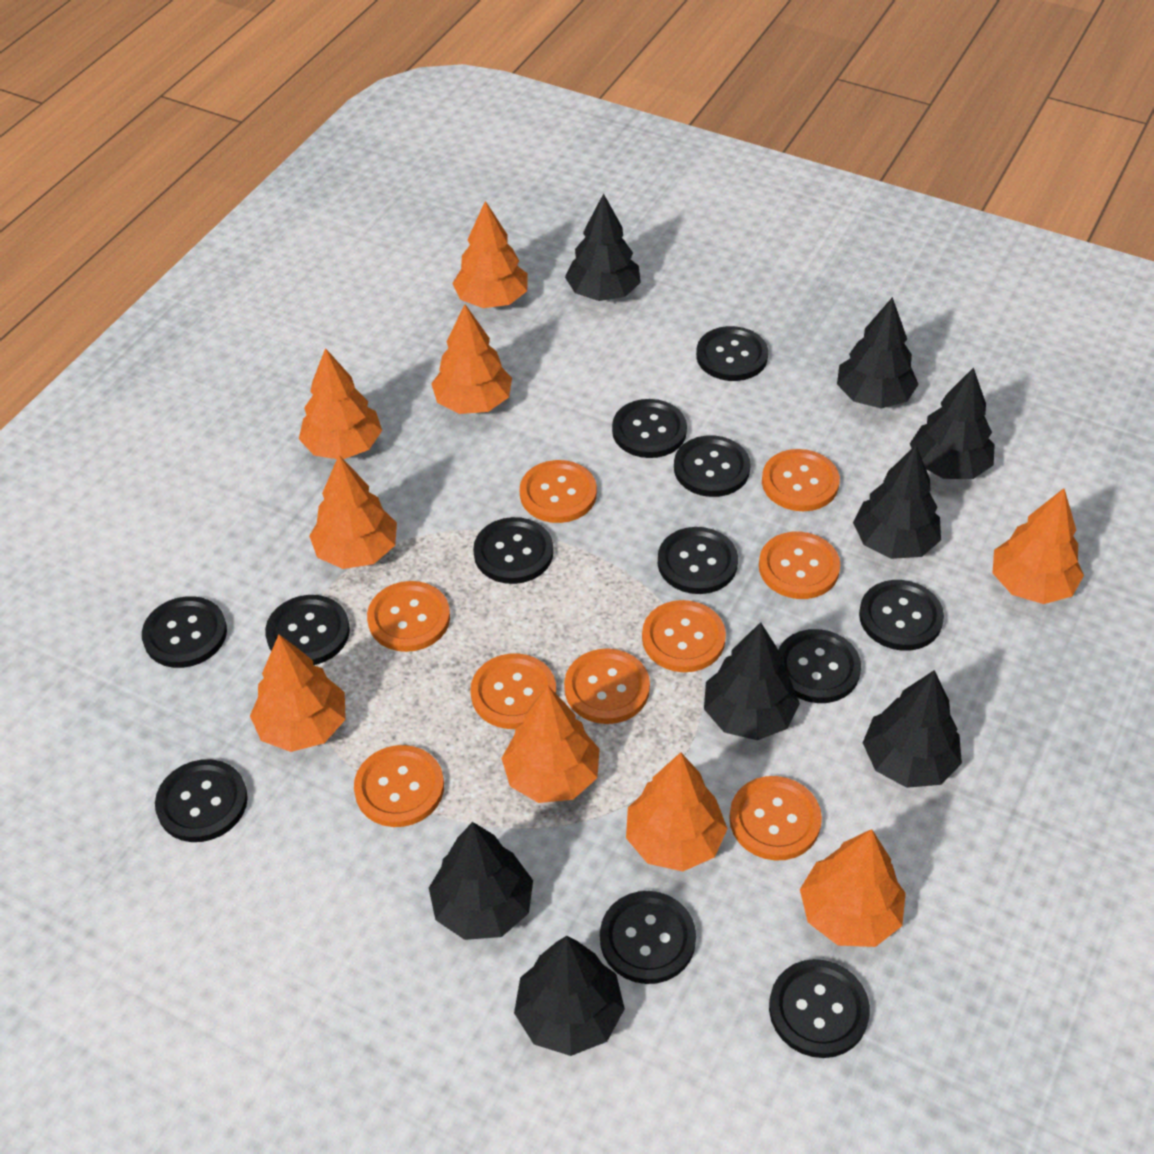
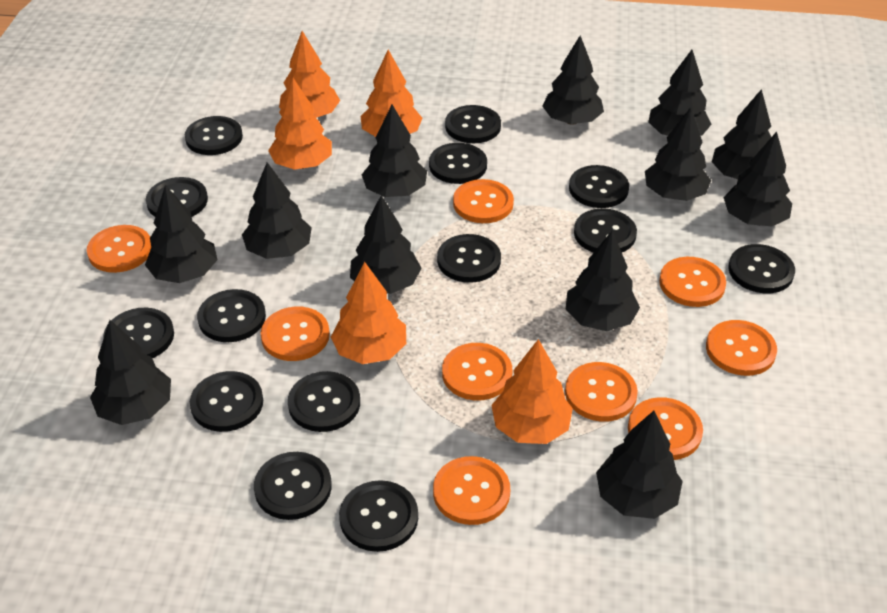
black button: [142,596,227,668] [155,759,248,842] [265,595,350,665] [473,517,553,584] [600,891,696,984] [612,399,687,458] [658,527,738,594] [674,435,751,497] [696,326,768,381] [769,959,870,1058] [778,629,861,703] [859,580,944,651] = 12 -> [103,308,174,358] [146,177,208,217] [185,116,243,155] [190,371,263,432] [197,289,266,342] [254,452,332,520] [288,371,360,432] [339,480,418,552] [429,143,487,184] [437,234,501,283] [445,105,501,143] [569,165,629,208] [574,208,637,253] [728,244,795,293] = 14
black tree: [429,822,533,940] [514,936,625,1056] [565,193,641,301] [704,622,800,740] [837,297,919,409] [853,445,941,559] [863,670,962,788] [910,367,995,479] = 8 -> [90,320,171,425] [145,185,217,283] [242,162,312,259] [350,195,421,294] [362,105,427,197] [542,35,604,125] [566,230,640,331] [596,411,683,519] [645,107,711,201] [648,50,712,136] [712,89,771,180] [723,132,792,226] = 12
orange tree: [250,635,346,752] [299,348,382,459] [309,455,397,569] [431,304,512,414] [452,201,528,308] [501,686,600,803] [626,752,728,871] [800,829,906,947] [993,488,1084,604] = 9 -> [268,78,332,170] [279,31,340,118] [331,262,406,364] [361,50,422,137] [491,339,573,444] = 5

